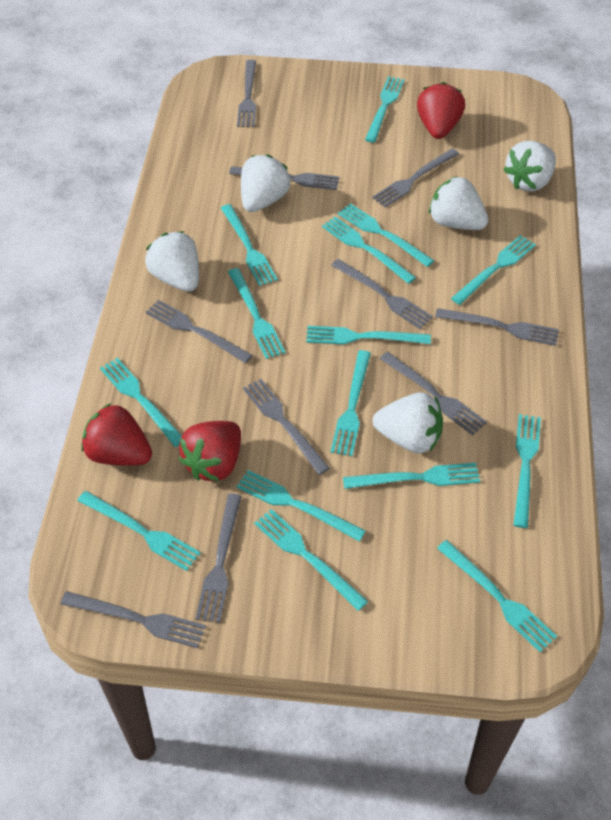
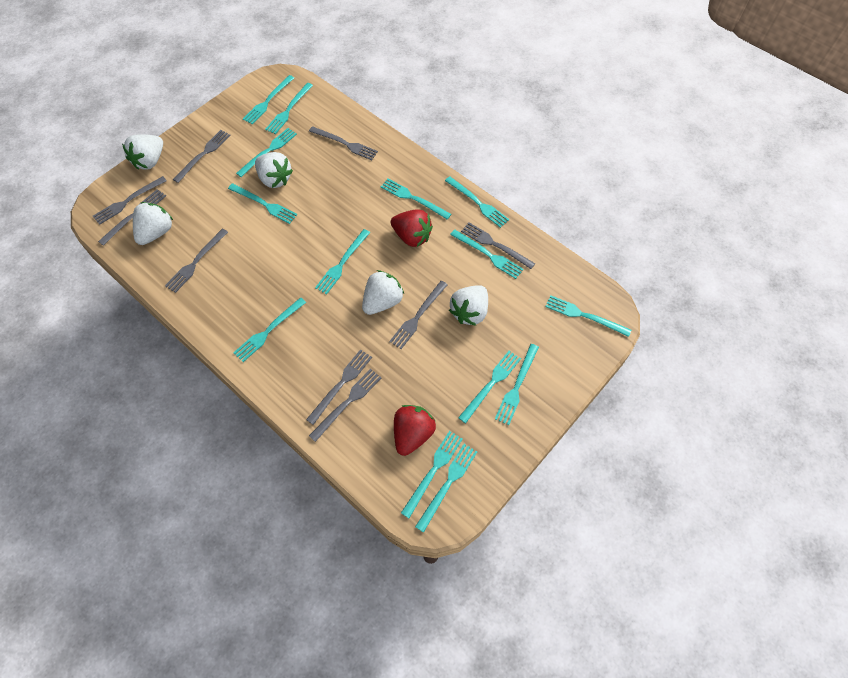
grey fork: [60,591,206,648] [146,300,253,363] [196,494,242,623] [229,166,339,190] [237,60,256,127] [243,379,330,475] [331,259,433,329] [372,149,459,207] [380,352,487,435] [435,308,559,346] = 10 -> [93,176,167,225] [98,189,166,246] [165,229,228,293] [173,130,231,183] [306,349,372,425] [309,126,378,160] [309,369,381,442] [389,281,448,349] [461,222,535,269] = 9
red strawberry: [81,403,152,466] [179,421,241,481] [417,82,465,139] = 3 -> [391,210,433,247] [394,405,436,456] = 2
turquoise fork: [77,491,201,571] [100,358,182,447] [221,204,278,286] [228,268,286,359] [236,470,366,541] [254,509,369,611] [306,326,431,345] [322,216,416,284] [331,350,371,456] [338,204,434,267] [343,463,480,489] [365,76,404,143] [437,540,557,652] [451,235,536,305] [514,414,541,528] = 15 -> [228,183,297,224] [233,297,306,362] [236,128,297,177] [243,75,294,124] [265,83,313,134] [315,229,370,294] [381,179,451,220] [401,431,463,518] [415,444,477,533] [445,177,509,228] [450,229,524,279] [458,351,521,423] [495,344,539,425] [545,295,631,337] = 14

